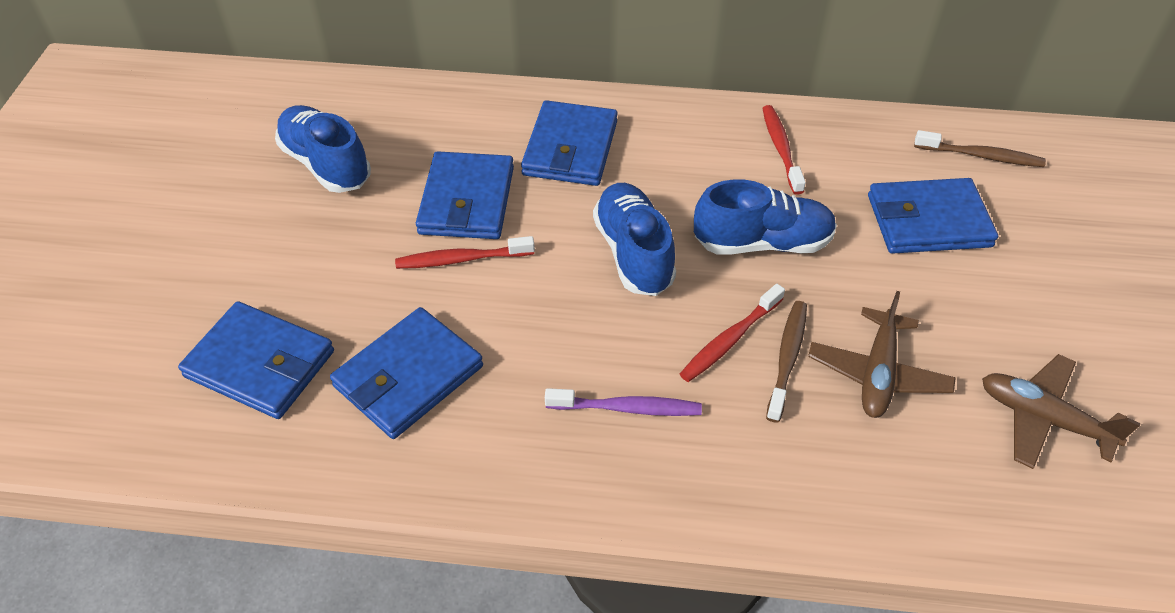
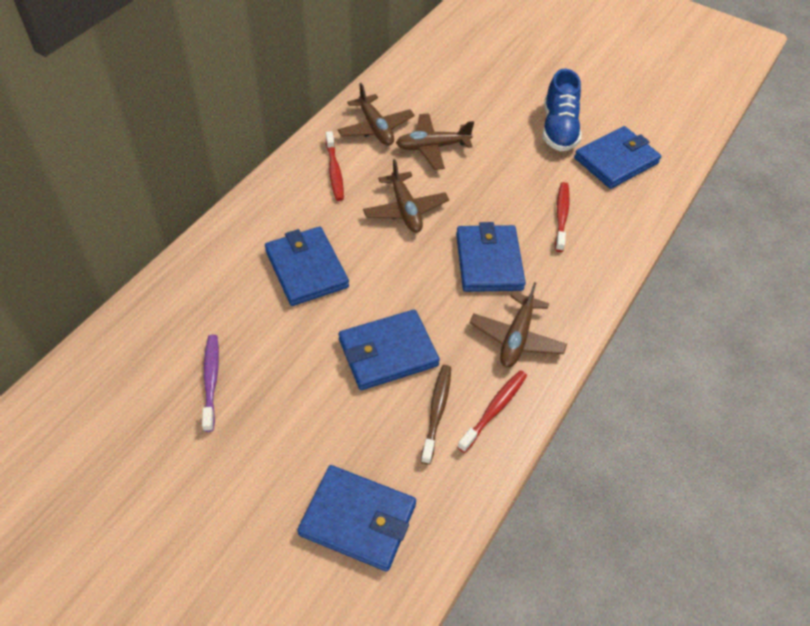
blue shoe: [275,105,371,193] [593,183,676,296] [694,179,837,255] = 3 -> [543,69,581,151] = 1
brown plane: [808,291,956,418] [982,354,1141,469] = 2 -> [338,83,415,146] [363,159,449,233] [396,113,474,170] [470,282,567,368] = 4
brown toothbrush: [766,301,807,423] [914,130,1046,167] = 2 -> [421,365,451,465] = 1

